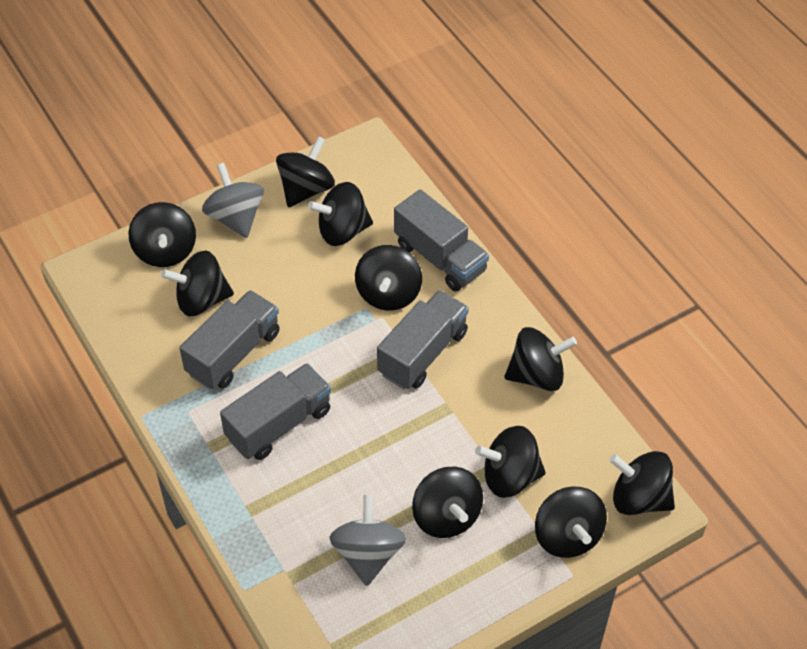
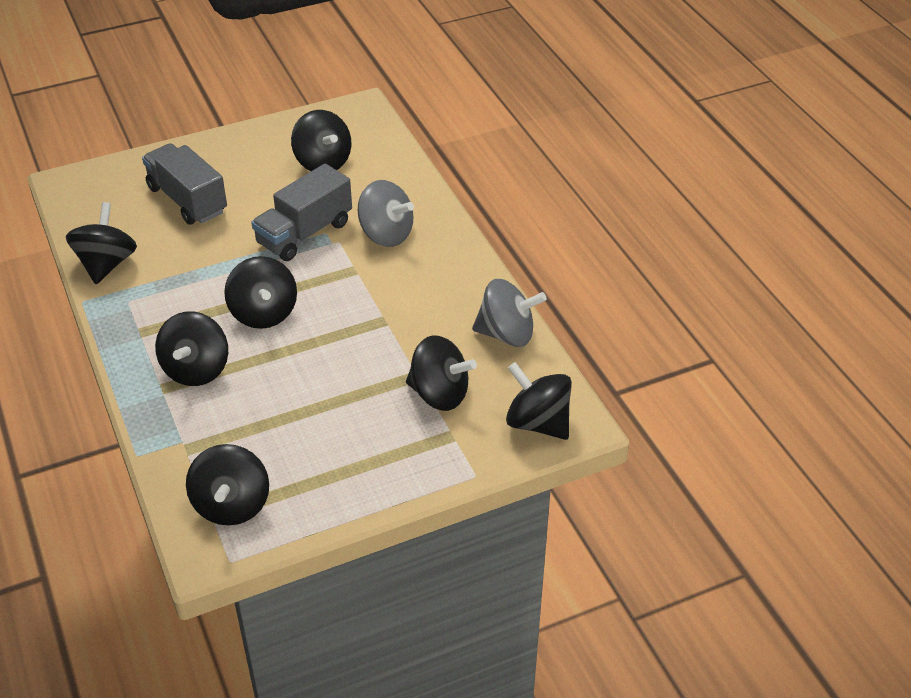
black spinning top: [128,202,196,267] [161,250,234,316] [276,136,335,208] [308,182,373,246] [355,245,422,311] [412,467,483,538] [475,426,546,498] [504,327,577,391] [535,486,607,558] [609,451,675,515] = 10 -> [66,202,137,284] [155,311,228,386] [186,444,269,525] [224,256,297,329] [291,110,351,171] [406,335,477,411] [506,362,572,440] = 7
grey truck: [180,290,280,389] [220,363,331,460] [377,290,469,389] [394,189,489,292] = 4 -> [142,143,227,225] [251,164,352,261] = 2

